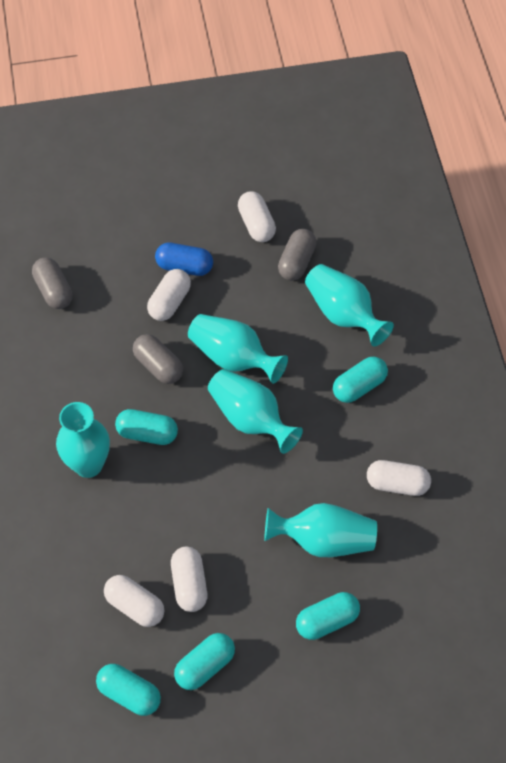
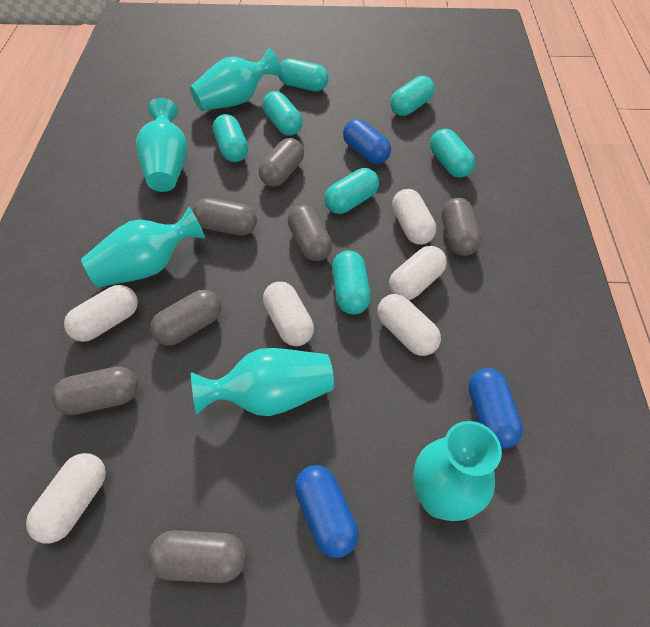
blue capsule: [155,243,213,276] = 1 -> [295,465,358,558] [343,119,391,164] [468,368,523,449] = 3
grey capsule: [32,258,73,309] [133,334,183,384] [278,229,316,281] = 3 -> [52,367,138,415] [148,530,246,583] [150,290,221,346] [193,198,257,235] [259,138,304,187] [288,205,332,261] [442,198,481,256] = 7
turquoise capsule: [96,664,161,716] [115,409,178,445] [174,633,235,690] [296,592,360,640] [333,356,388,403] = 5 -> [213,114,248,162] [262,91,303,136] [278,59,329,91] [324,168,379,214] [332,250,371,315] [390,76,435,116] [430,129,475,178] = 7
white capsule: [104,575,165,627] [147,269,191,321] [171,547,207,612] [238,191,276,242] [367,460,431,496] = 5 -> [26,453,106,543] [64,285,138,342] [263,282,314,346] [377,294,441,356] [389,246,447,300] [392,189,436,245] = 6

